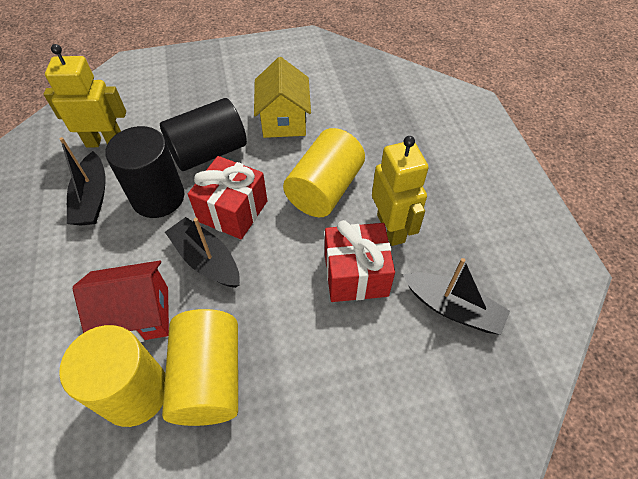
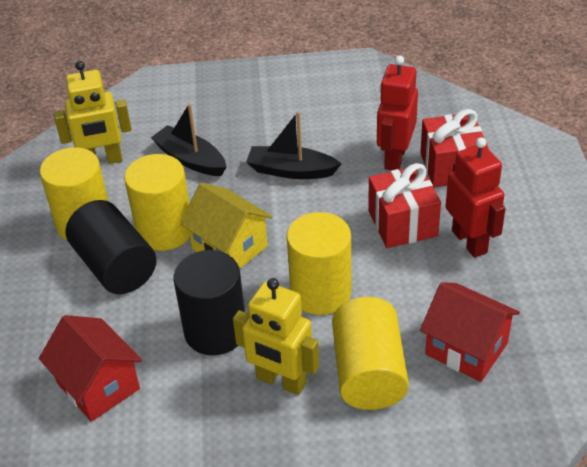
black boat: [60,137,106,226] [165,217,240,288] [403,258,510,335] = 3 -> [151,103,227,176] [246,111,341,179] = 2
red house: [73,260,169,342] = 1 -> [39,315,142,422] [420,282,520,382] = 2
red robot: none = 0 -> [377,55,418,170] [445,137,506,258] = 2
yellow cylinder: [59,325,165,427] [162,309,238,426] [283,128,365,217] = 3 -> [40,147,109,241] [124,154,190,251] [287,212,351,315] [332,297,409,410] = 4

